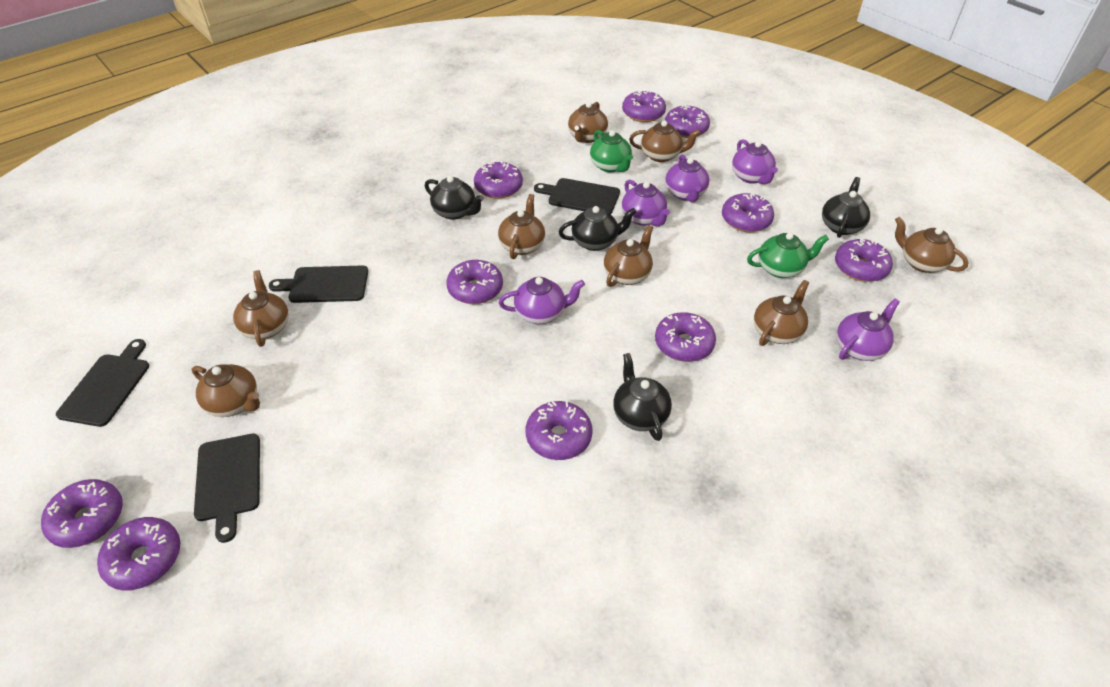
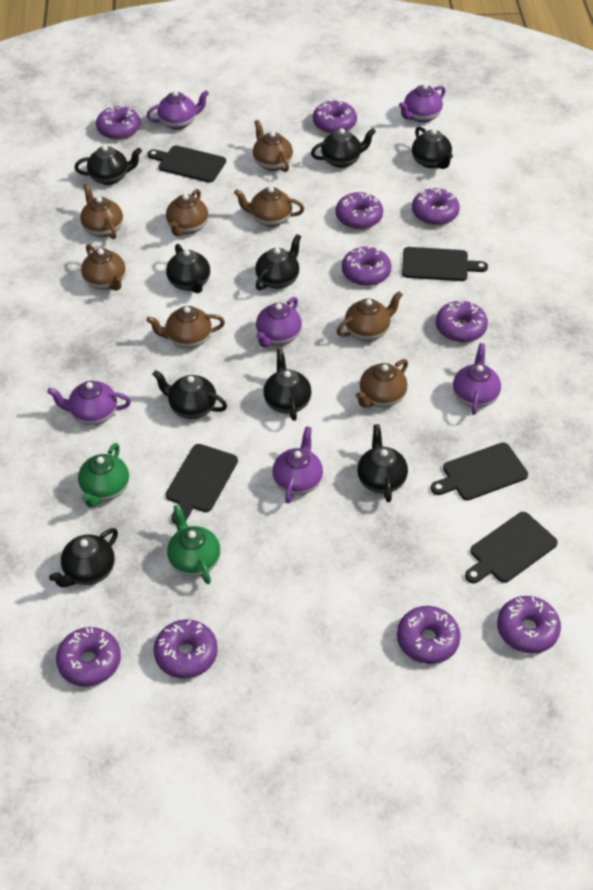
black cutting board: [56,339,149,427] [194,434,260,543] [269,266,368,303] [534,178,620,214] = 4 -> [147,145,226,183] [166,444,238,524] [402,247,488,281] [431,442,528,501] [465,512,558,583] = 5
black teapot: [425,176,484,220] [559,206,636,251] [613,353,672,441] [822,177,870,238] = 4 -> [49,528,118,587] [75,145,142,185] [153,370,227,419] [166,244,210,293] [255,234,301,290] [263,349,312,421] [311,128,376,168] [357,424,408,502] [412,126,453,169] = 9
purple teapot: [499,277,585,324] [622,179,670,226] [665,154,709,202] [732,139,778,184] [837,298,900,361] = 5 -> [47,381,131,425] [147,90,209,130] [256,297,302,347] [272,426,323,503] [399,84,446,123] [453,343,501,415] = 6

